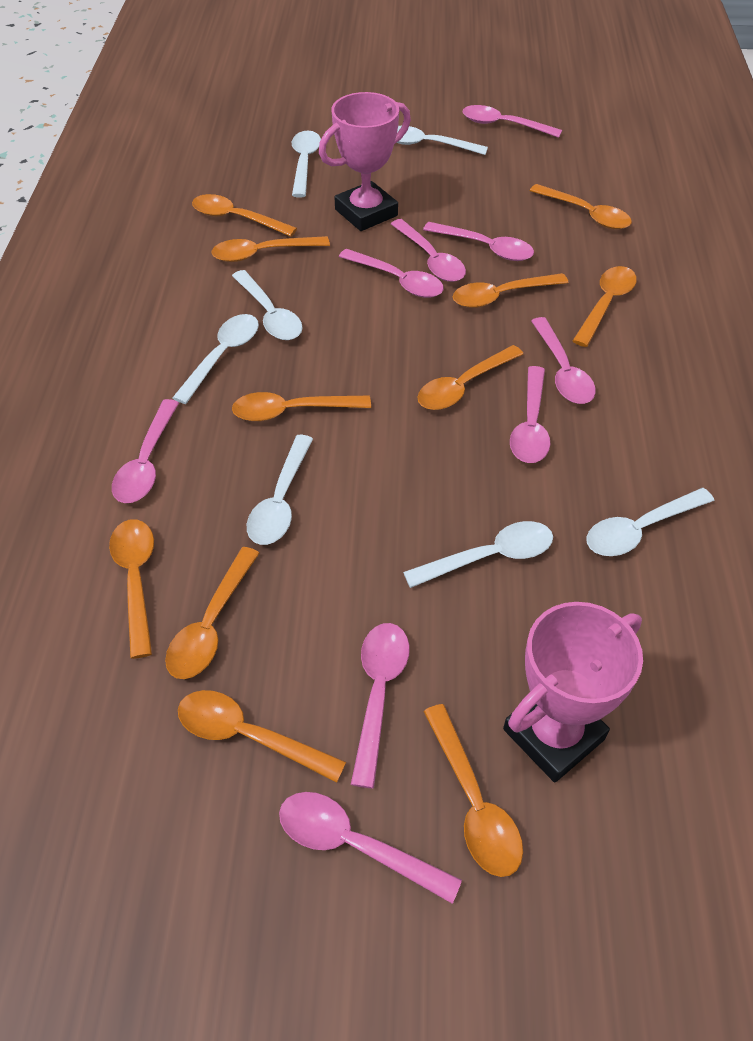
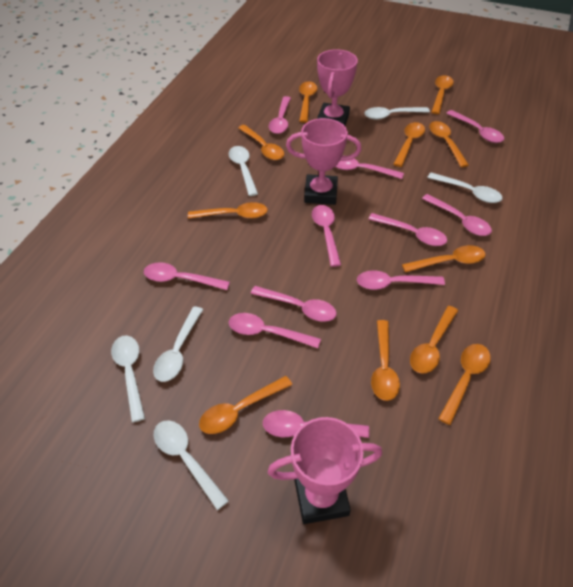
pink spoon: [112,399,179,503] [279,792,462,904] [339,249,444,298] [351,623,410,788] [391,219,466,282] [423,222,534,261] [463,105,562,138] [510,366,550,463] [531,317,596,404] = 9 -> [144,262,230,290] [229,313,321,348] [251,286,337,322] [263,410,369,438] [269,96,291,134] [312,205,341,267] [335,159,404,179] [357,270,445,290] [368,213,447,246] [422,194,492,236] [446,110,504,143] = 11
pink trophy: [319,92,411,231] [503,602,643,782] = 2 -> [268,417,382,524] [286,118,361,205] [317,49,358,126] = 3
white spoon: [172,314,259,404] [232,270,303,340] [247,435,313,545] [292,131,321,198] [397,126,488,155] [403,521,553,588] [586,488,714,556] = 7 -> [111,335,145,422] [153,307,203,382] [154,420,229,510] [229,146,258,196] [365,107,430,120] [427,172,503,203] = 6

